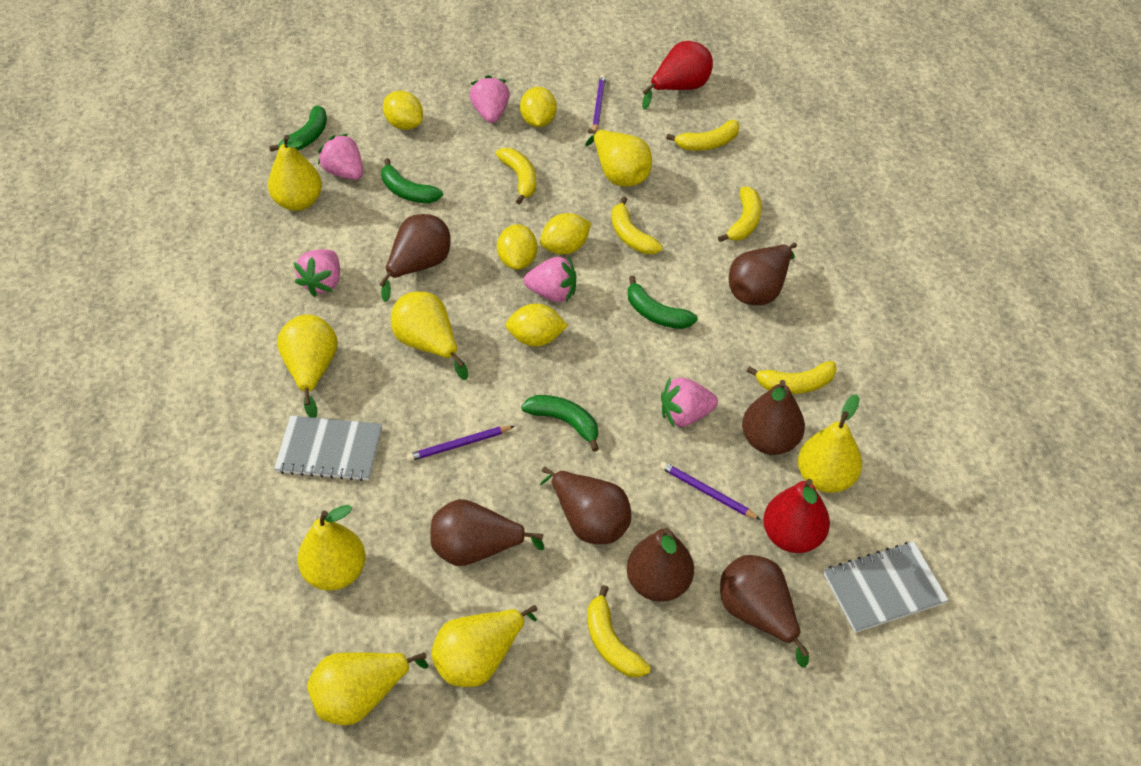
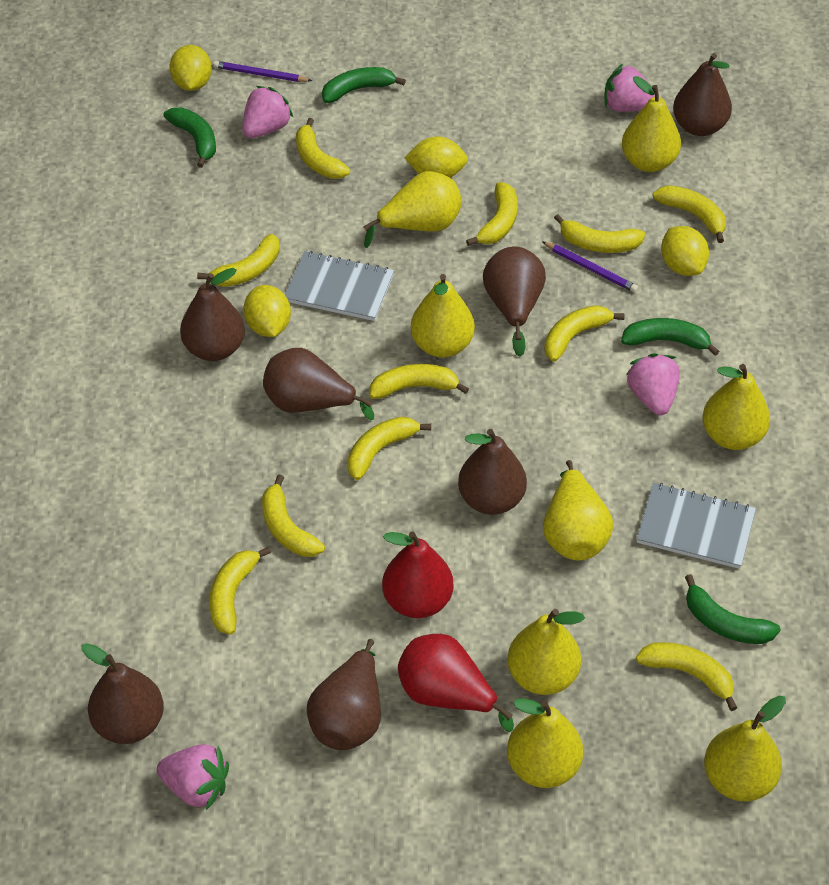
pink strawberry: [294,249,340,297] [318,134,363,180] [470,75,510,123] [524,256,576,302] [661,378,718,427] = 5 -> [157,744,229,810] [242,86,294,138] [604,64,655,112] [626,353,680,415] = 4
purple pencil: [407,426,514,462] [592,75,606,131] [660,462,761,520] = 3 -> [213,61,312,82] [542,241,638,293] = 2
yellow banana: [496,148,536,204] [587,585,651,677] [611,197,663,254] [666,120,740,151] [718,187,761,242] [747,361,837,394] = 6 -> [197,234,280,287] [209,547,271,635] [262,474,325,557] [296,118,350,179] [347,417,431,480] [369,364,469,399] [466,182,518,246] [544,305,625,362] [554,214,645,253] [636,642,737,711] [653,185,726,243] = 11
yellow lemon: [383,91,423,130] [497,224,537,270] [506,303,568,347] [520,87,557,127] [540,213,591,254] = 5 -> [169,45,212,91] [243,285,291,337] [404,137,468,178] [661,226,709,276] = 4

